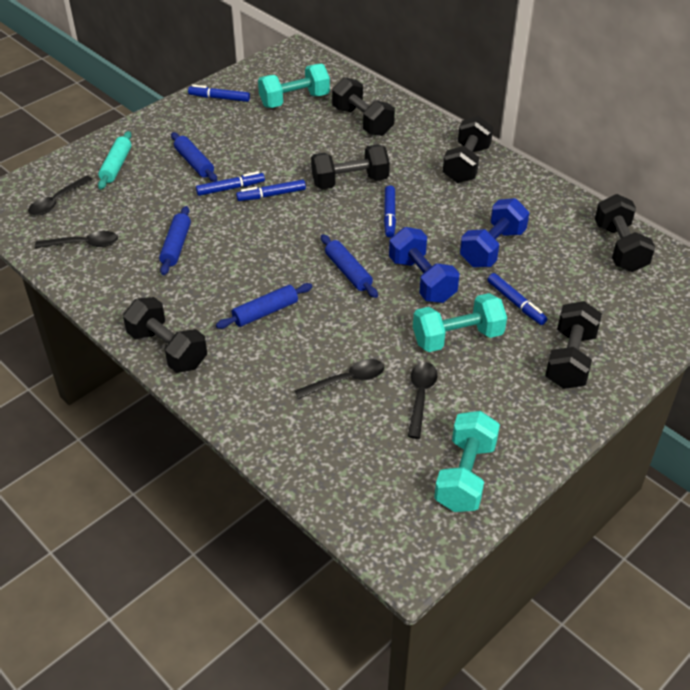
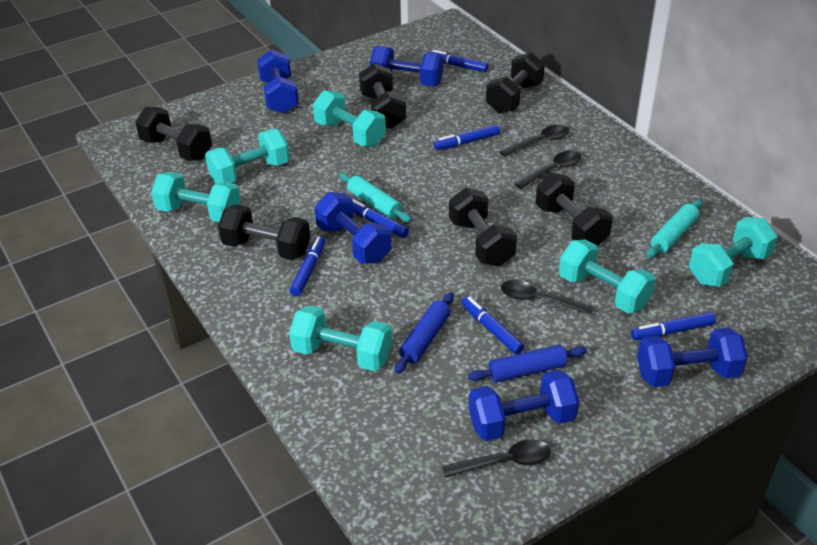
blue dumbbell: [389,227,460,303] [460,198,529,267] = 2 -> [257,49,299,114] [314,192,392,263] [370,46,443,86] [469,370,579,441] [637,328,748,387] = 5
blue marker: [188,85,250,102] [196,172,265,196] [236,180,306,201] [384,186,396,237] [487,273,547,325] = 5 -> [290,236,325,296] [352,199,409,238] [428,50,488,72] [434,125,500,150] [461,296,524,354] [631,312,716,340] = 6
blue rolling pin: [159,206,191,275] [171,132,217,182] [216,283,313,329] [321,234,378,298] = 4 -> [395,292,454,373] [468,345,587,383] = 2
turquoise dumbbell: [258,64,330,108] [413,293,507,352] [434,411,500,512] = 3 -> [151,172,241,222] [205,129,290,184] [289,305,392,371] [313,90,386,147] [559,239,656,313] [689,217,777,287] = 6
turquoise rolling pin: [98,131,132,189] = 1 -> [339,173,411,222] [646,199,702,258] = 2

